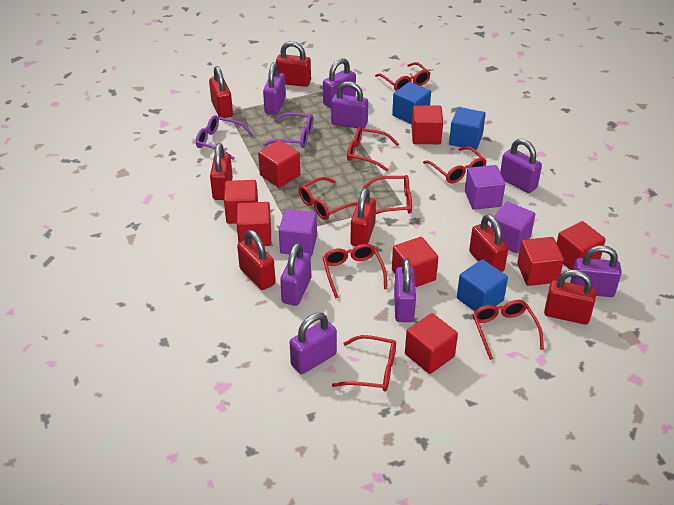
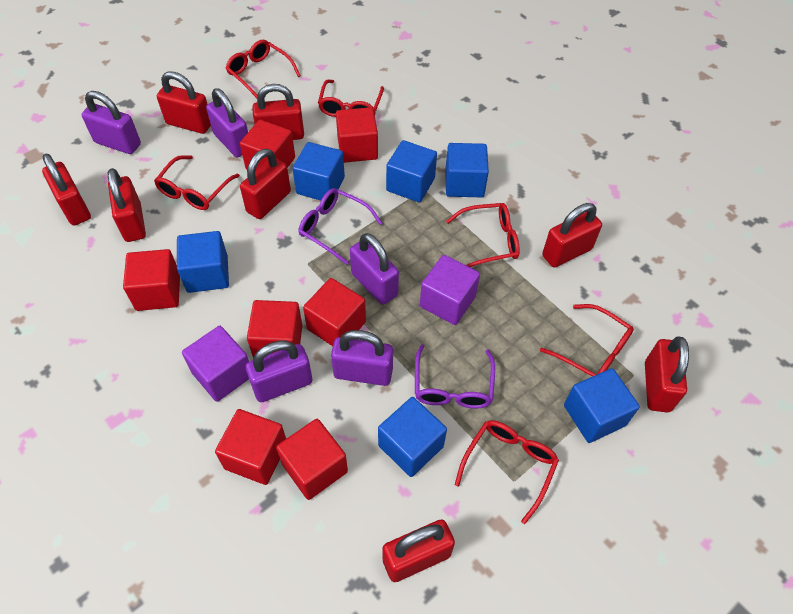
blue cube: [392,82,431,124] [449,107,485,150] [457,259,508,311] = 3 -> [177,231,229,293] [292,142,345,201] [378,397,447,477] [386,140,437,202] [445,143,489,197] [564,368,640,443] = 6
purple cube: [279,209,317,256] [465,165,505,210] [491,202,535,253] = 3 -> [182,326,249,402] [420,255,480,325] = 2
purple padlock: [263,62,286,115] [280,243,311,306] [290,313,337,374] [323,58,356,108] [331,81,368,128] [394,258,416,322] [500,139,542,193] [570,245,622,297] = 8 -> [82,91,141,154] [206,88,248,157] [246,341,312,402] [331,330,393,386] [350,233,399,305] = 5
red cube: [224,180,258,224] [237,202,271,246] [258,140,300,188] [392,237,438,287] [405,313,458,374] [412,105,443,144] [517,237,564,286] [557,221,606,270] = 8 -> [123,249,180,311] [215,409,286,485] [240,119,295,170] [247,300,303,357] [276,419,348,500] [303,278,366,346] [336,107,378,163] = 7
red glasses: [299,177,357,220] [323,244,387,299] [332,335,396,392] [347,127,399,171] [363,175,412,214] [375,62,431,91] [423,147,487,183] [472,300,544,360] = 8 -> [154,155,240,210] [226,40,301,98] [318,80,384,117] [446,203,520,267] [455,420,559,524] [540,304,634,376] = 6
red padlock: [209,66,233,118] [210,143,233,200] [237,230,275,290] [276,41,311,87] [351,188,376,246] [469,214,508,272] [544,270,596,325] = 7 -> [42,154,91,225] [108,168,146,242] [157,71,211,134] [240,149,291,219] [252,84,304,140] [383,519,455,582] [542,203,602,268] [645,336,689,412] = 8

